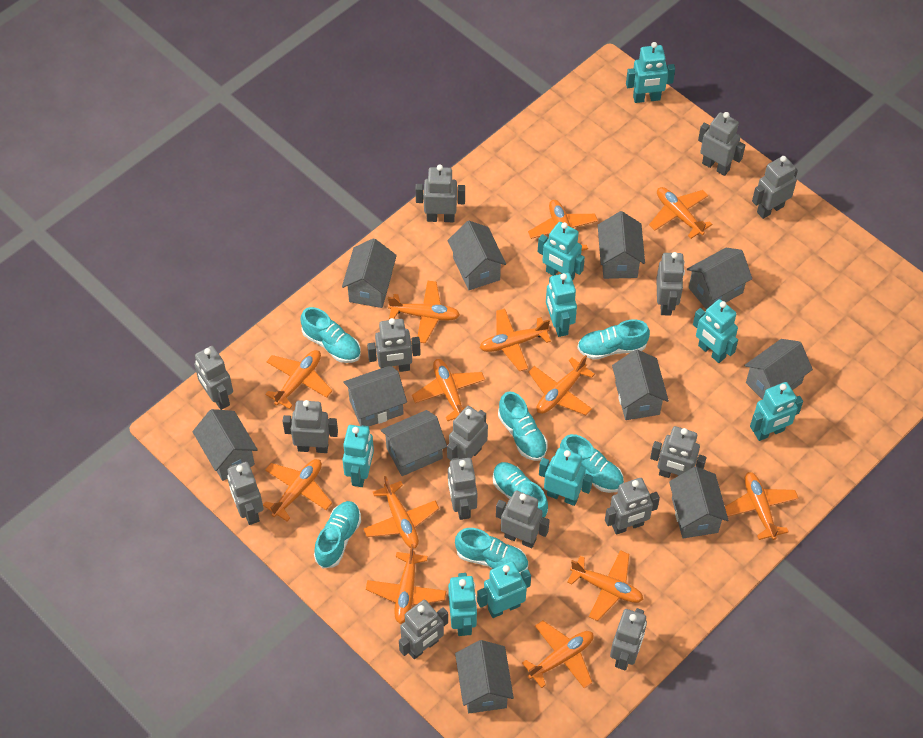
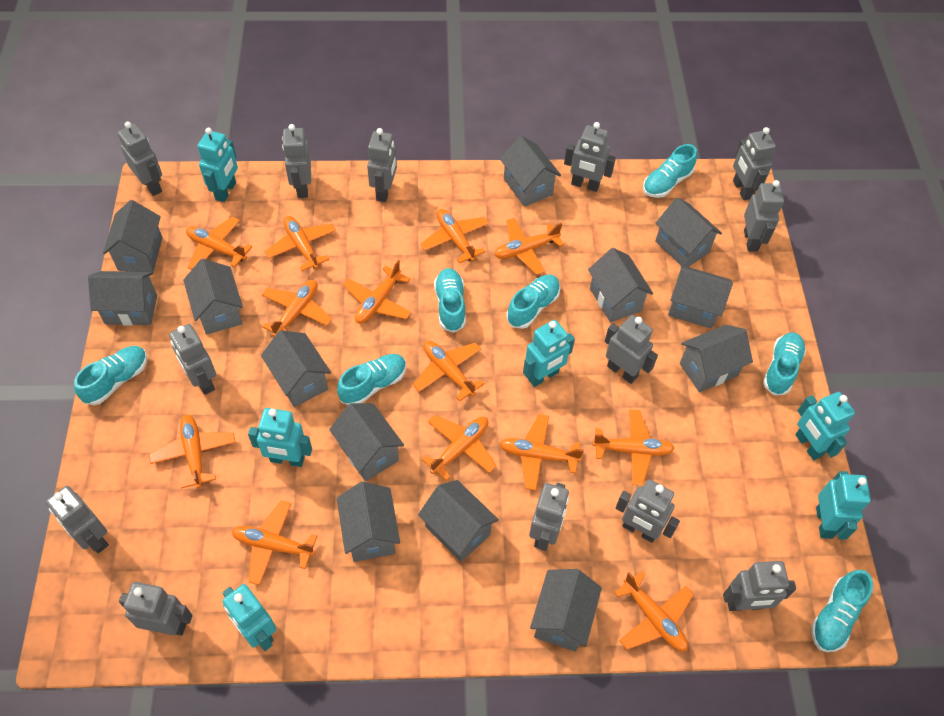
grey house: [193,409,258,481] [342,238,397,308] [343,365,407,426] [381,410,447,476] [447,221,506,290] [455,640,514,713] [598,211,645,279] [612,350,669,420] [669,467,728,539] [687,248,752,310] [744,339,813,400] = 11 -> [88,271,157,326] [103,200,163,272] [183,259,243,334] [261,330,331,407] [329,403,404,481] [337,482,400,562] [418,480,499,562] [500,136,561,207] [530,569,602,652] [588,248,653,322] [655,197,722,267] [668,265,733,329] [680,325,753,392] = 13
grey robot: [194,346,233,410] [227,462,264,525] [282,400,338,453] [367,318,421,372] [399,600,448,659] [415,164,465,222] [447,406,488,460] [448,458,477,520] [496,491,550,548] [605,478,660,535] [610,608,647,670] [650,426,707,478] [656,252,685,316] [698,112,745,176] [752,156,798,219] = 15 -> [46,486,109,553] [118,122,162,196] [119,582,193,636] [169,324,216,395] [282,124,311,198] [367,128,397,202] [529,483,569,551] [564,122,616,192] [605,315,658,384] [616,479,680,543] [723,561,796,611] [733,127,776,200] [744,180,784,252] = 13
turquoise robot: [342,425,374,487] [448,573,477,636] [477,561,531,618] [538,222,585,280] [539,448,593,506] [546,273,577,337] [626,42,675,103] [693,299,738,363] [750,382,803,441] = 9 -> [197,128,238,202] [222,584,276,651] [248,408,312,467] [523,320,575,387] [795,392,855,460] [816,471,871,540] = 6

